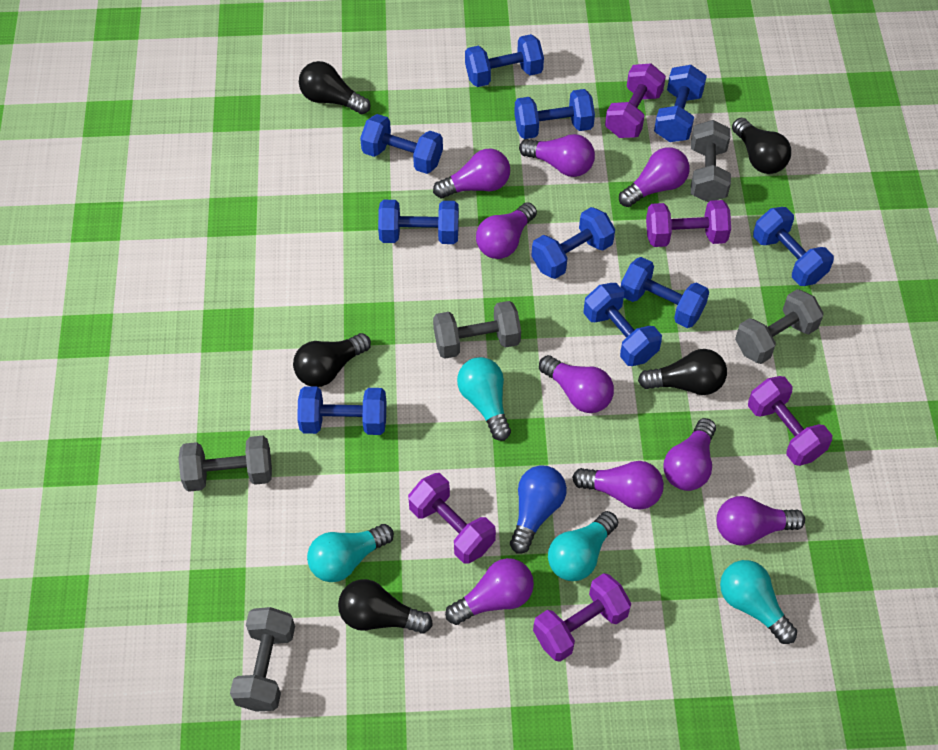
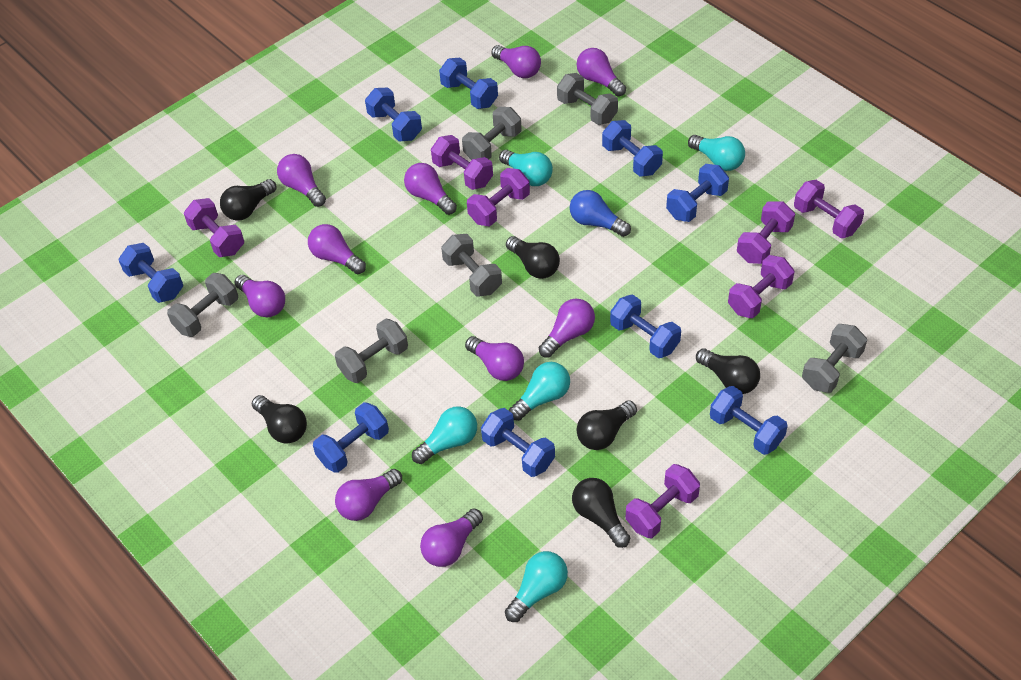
black light bulb: [293,333,371,387] [299,61,370,114] [338,579,433,634] [638,349,727,395] [732,118,791,174] = 5 -> [220,179,276,221] [252,395,307,444] [506,236,560,279] [572,478,630,548] [576,400,637,450] [696,348,760,394] = 6
blue dumbbell: [297,386,386,435] [360,114,443,174] [378,200,459,244] [465,34,544,87] [514,89,595,139] [531,207,615,279] [584,283,662,366] [621,257,709,328] [654,65,707,142] [753,207,834,286] = 10 -> [119,243,183,303] [313,402,389,473] [365,87,422,142] [439,58,498,109] [481,408,555,477] [602,120,663,177] [610,294,681,358] [666,164,729,222] [710,386,788,455] = 9
grey dumbbell: [178,436,272,492] [230,607,295,712] [433,301,521,359] [691,120,731,202] [735,289,824,364] = 5 -> [167,273,238,337] [335,318,408,383] [441,234,502,297] [462,107,521,160] [557,73,618,125] [802,324,867,393] = 6
purple dumbbell: [408,473,496,564] [533,573,631,662] [605,63,666,138] [646,200,731,247] [748,376,832,466] = 5 -> [184,198,244,257] [431,135,493,190] [467,168,530,226] [625,464,700,538] [728,255,794,318] [737,201,795,264] [794,180,864,238] = 7
purple light bulb: [433,148,510,198] [445,558,534,625] [476,202,537,259] [519,134,595,177] [539,355,614,413] [572,461,664,510] [619,147,690,207] [664,418,716,491] [716,496,805,545] = 9 -> [234,275,285,318] [277,154,326,207] [308,224,366,274] [335,469,402,521] [404,163,457,215] [420,508,483,567] [465,336,524,381] [491,45,541,78] [539,299,595,358] [576,48,626,96] = 10
turquoise light bulb: [307,524,394,582] [457,357,511,441] [548,511,618,581] [720,560,797,644] = 4 -> [412,406,477,464] [499,150,553,186] [505,551,568,622] [509,362,570,421] [688,135,745,171] = 5

